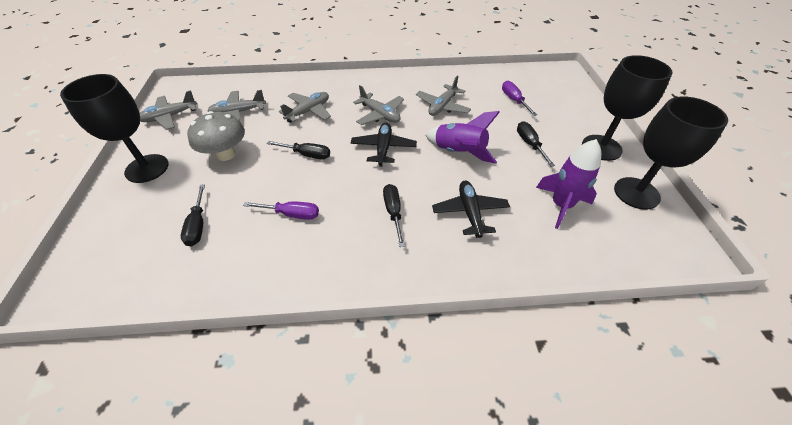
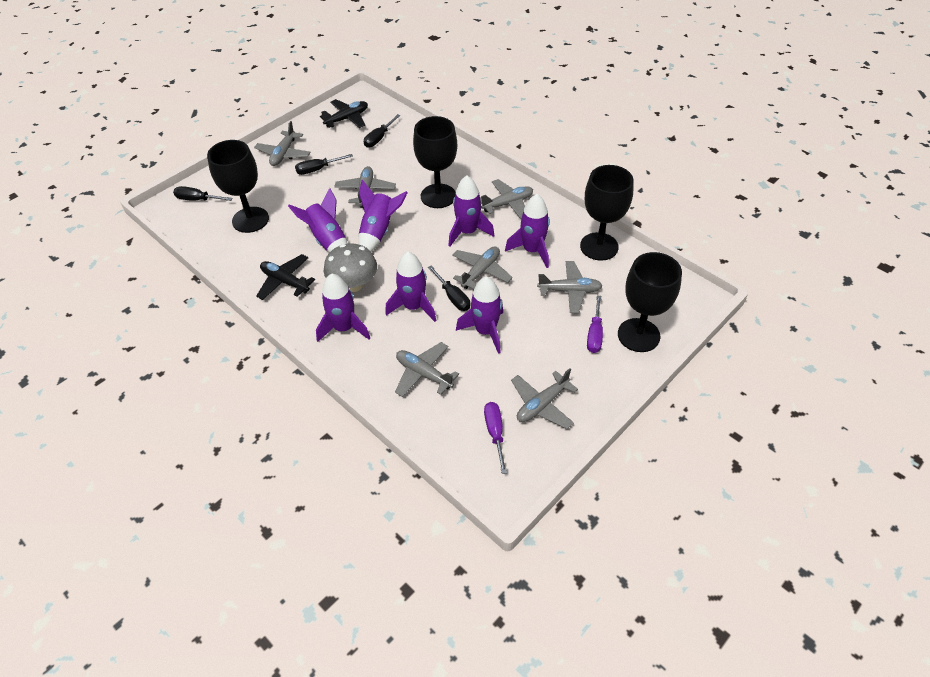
black goblet: [60,74,169,183] [582,55,673,161] [614,96,728,210] = 3 -> [207,140,269,233] [413,116,457,208] [580,165,634,261] [618,252,682,352] = 4
grey plane: [140,90,197,130] [208,90,266,121] [279,92,331,123] [353,85,404,125] [416,75,471,116] = 5 -> [254,121,311,166] [334,166,396,208] [395,342,459,397] [452,246,513,289] [480,179,533,219] [511,368,578,429] [537,261,603,313] = 7
purple rocket: [425,111,500,164] [536,139,601,229] = 2 -> [288,188,348,253] [316,273,370,342] [359,179,408,252] [385,252,436,322] [448,176,495,246] [456,276,503,354] [505,194,550,268] = 7

